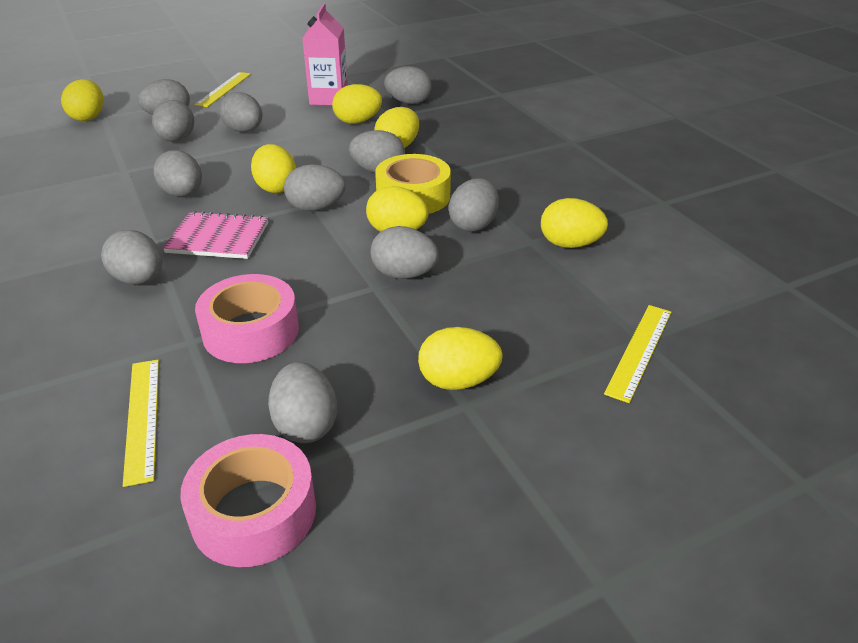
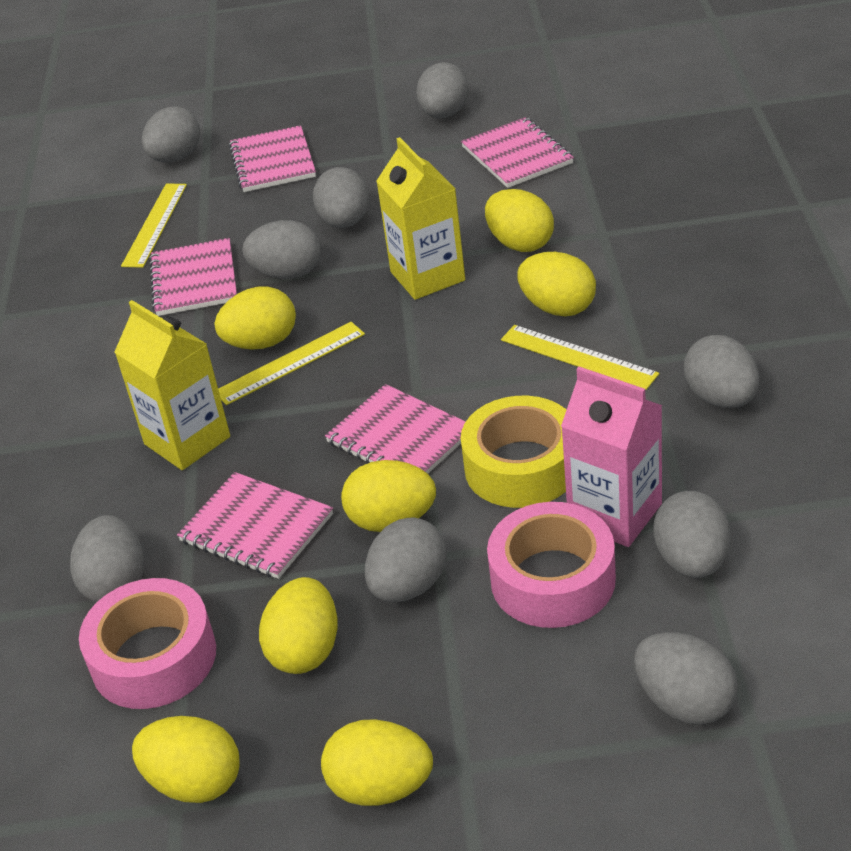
grey egg: [101,230,162,284] [138,79,190,115] [152,100,194,142] [153,150,202,197] [219,92,262,132] [268,362,337,443] [284,164,346,211] [349,130,405,173] [371,226,439,279] [384,66,431,104] [449,178,499,232] = 11 -> [70,515,144,602] [142,106,200,162] [242,220,321,279] [313,167,369,228] [365,517,447,602] [417,62,469,118] [634,632,738,725] [653,491,730,578] [684,335,759,408] = 9
pink notebook: [163,211,268,259] = 1 -> [149,238,237,316] [177,472,333,579] [229,125,316,192] [325,384,466,474] [461,117,574,188] = 5
yellow carton: none = 0 -> [115,300,230,470] [376,137,465,300] = 2

